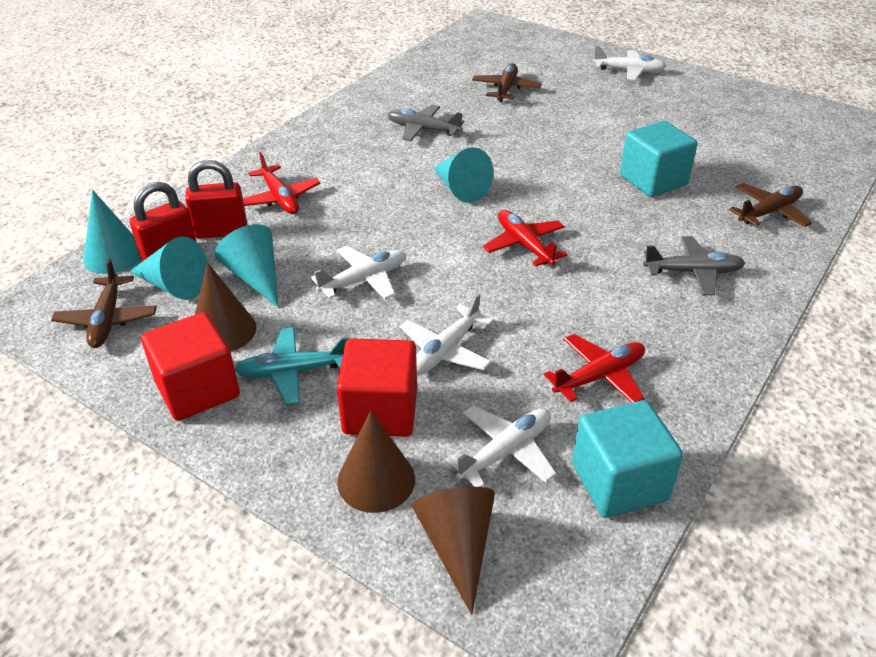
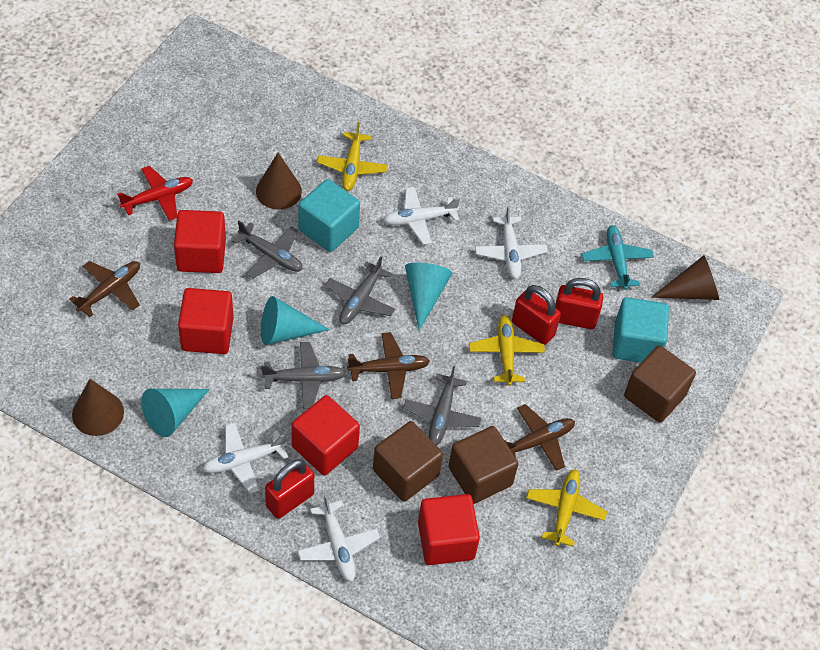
brown cube: none = 0 -> [373,421,443,502] [449,426,519,504] [624,345,696,423] = 3
grey plane: [387,105,464,141] [643,236,745,295] = 2 -> [232,221,302,279] [261,342,346,409] [325,256,395,324] [403,366,481,446] = 4
red cube: [141,312,240,421] [337,338,417,437] = 2 -> [174,210,226,273] [178,288,234,354] [292,395,360,476] [418,494,480,565] = 4
red padlock: [130,182,196,261] [185,160,247,239] = 2 -> [265,459,314,519] [512,285,561,345] [555,278,603,329] = 3
red plane: [243,152,321,214] [483,210,567,267] [544,334,645,403] = 3 -> [117,166,193,221] = 1
turquoise cone: [83,190,141,274] [129,236,208,300] [215,224,279,308] [433,147,493,203] = 4 -> [141,389,210,437] [261,296,330,345] [405,263,452,331] = 3
yellow plane: none = 0 -> [317,122,388,191] [469,315,545,386] [526,469,607,547] = 3

